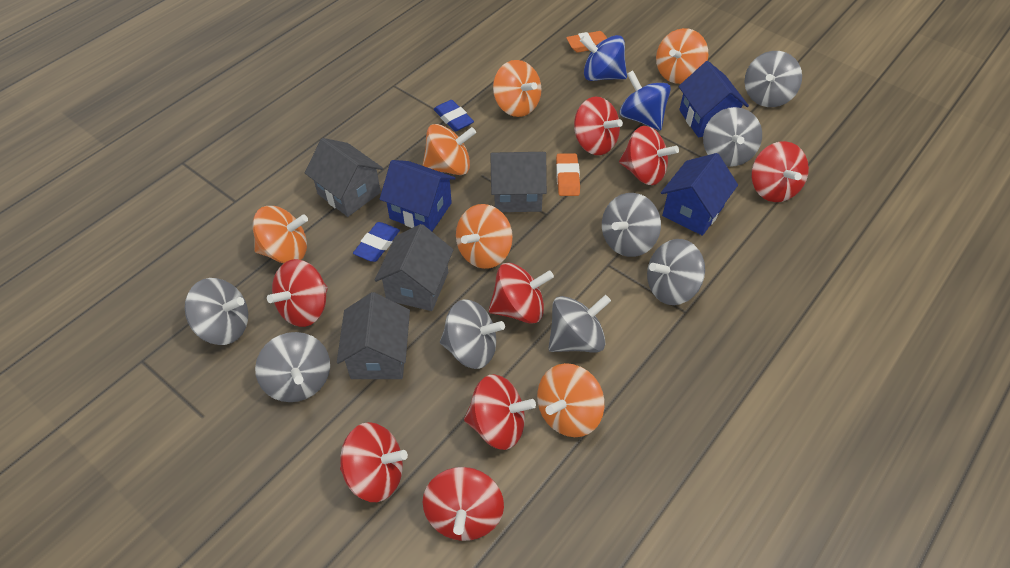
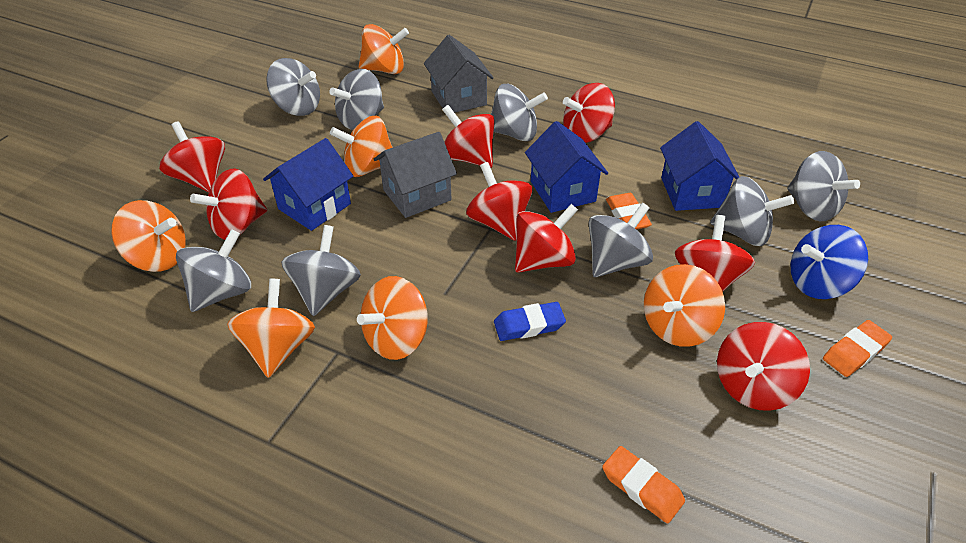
blue eraser: [353,222,400,262] [433,100,474,131] = 2 -> [494,302,566,341] = 1
blue spinning top: [580,35,627,81] [619,70,671,131] = 2 -> [790,225,868,299] = 1
grey house: [305,138,383,217] [337,292,410,379] [375,224,454,311] [490,152,547,212] = 4 -> [374,132,457,218] [424,35,494,113] = 2
orange eraser: [556,153,580,196] [566,31,607,53] = 2 -> [602,446,685,524] [606,193,652,230] [823,320,892,377] = 3

